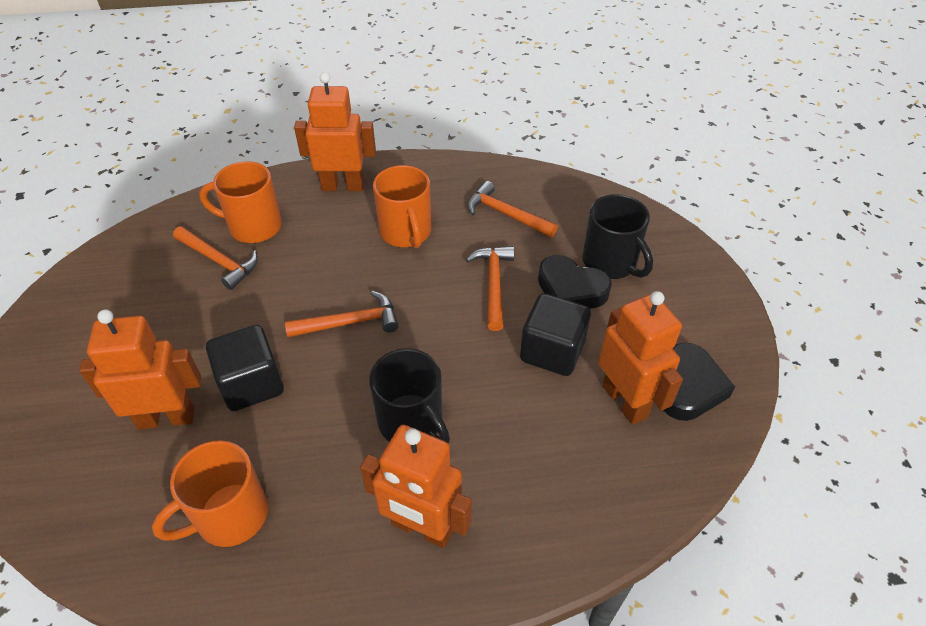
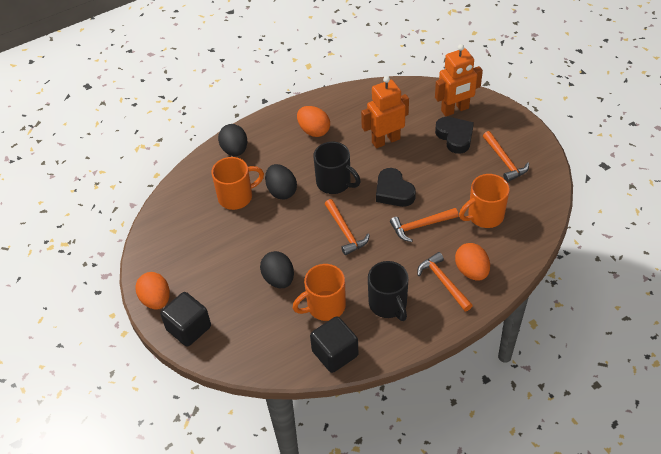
black egg: none = 0 -> [218,124,247,156] [260,251,294,288] [265,164,297,199] = 3
orange egg: none = 0 -> [135,272,170,309] [297,106,330,137] [455,243,490,280] = 3
orange robot: [79,309,201,430] [294,72,376,191] [360,425,472,548] [598,291,683,425] = 4 -> [361,76,409,148] [435,44,483,116] = 2

